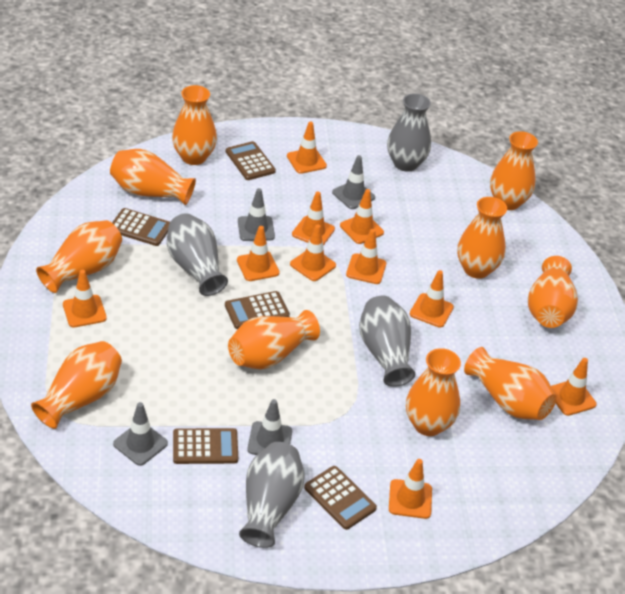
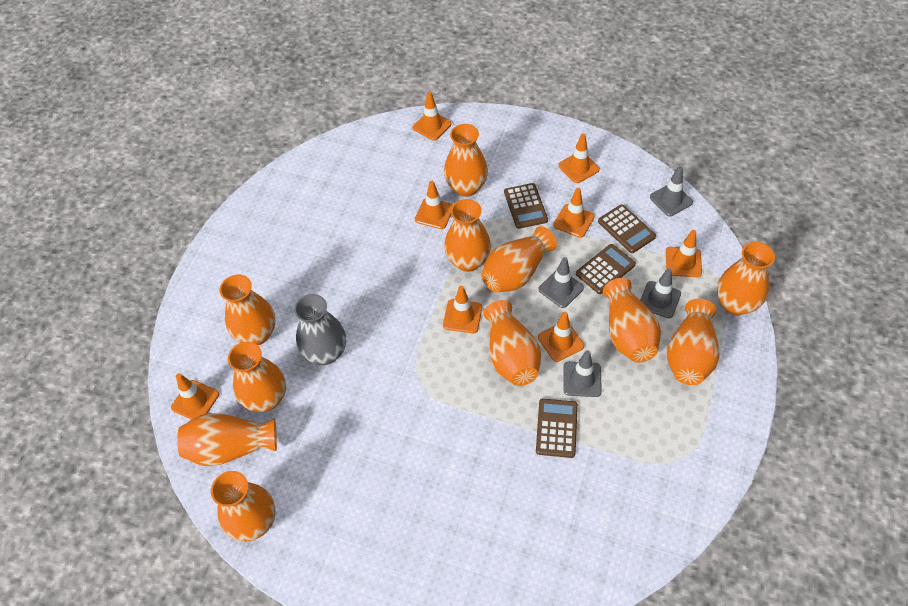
brown calculator: [112,208,170,246] [173,428,238,464] [225,291,290,329] [226,141,276,180] [304,466,377,530] = 5 -> [504,183,548,229] [536,399,578,458] [576,244,636,294] [598,204,656,253] = 4
grey vase: [167,213,228,296] [239,442,305,548] [359,296,415,387] [387,93,431,172] = 4 -> [294,294,346,365] = 1
orange traffic cone: [63,270,107,327] [237,226,280,281] [287,121,327,174] [290,224,336,281] [292,191,335,245] [340,189,384,244] [346,229,386,284] [389,459,432,519] [410,270,454,328] [551,358,597,416] = 10 -> [171,373,219,420] [413,91,452,141] [415,181,453,229] [443,286,482,333] [538,312,584,362] [553,188,594,238] [558,133,600,183] [666,230,702,277] = 8
orange vase: [31,341,122,429] [36,220,122,293] [110,149,196,205] [172,85,217,165] [228,310,320,369] [406,348,461,436] [457,197,507,279] [464,347,556,420] [490,131,538,210] [528,256,578,328] = 10 -> [177,413,277,467] [211,471,275,542] [220,275,276,345] [228,342,286,412] [444,124,488,197] [444,199,491,272] [481,226,557,292] [483,300,541,386] [603,278,661,363] [667,299,719,385] [717,242,775,315] = 11

